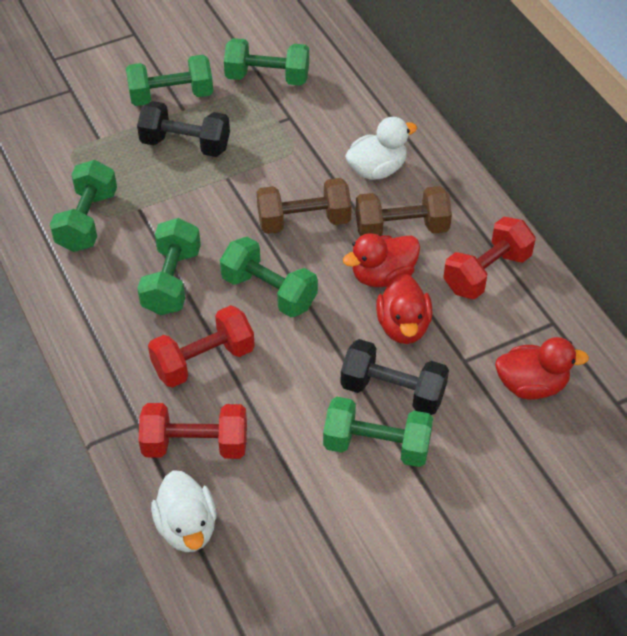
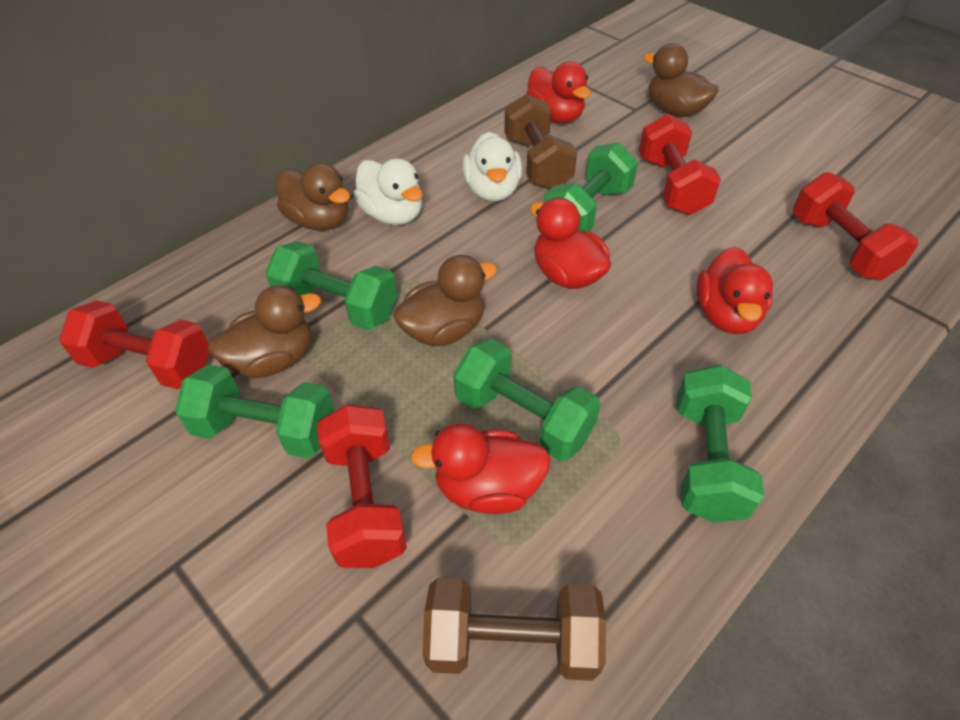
black dumbbell: [137,101,230,157] [340,339,449,415] = 2 -> none = 0
brown duck: none = 0 -> [208,285,321,378] [276,163,350,230] [393,255,497,346] [643,43,719,117] = 4
green dumbbell: [50,160,117,252] [126,55,213,106] [137,218,201,315] [220,237,318,317] [224,38,309,86] [323,397,433,467] = 6 -> [175,364,334,459] [265,241,397,330] [453,339,601,461] [544,142,638,232] [677,365,764,523] = 5
red duck: [343,233,420,287] [376,273,432,344] [495,337,589,400] = 3 -> [411,423,551,514] [526,61,591,123] [530,197,611,289] [697,247,773,334] = 4
red dumbbell: [139,403,247,459] [148,305,255,388] [443,217,536,299] = 3 -> [59,300,209,389] [317,404,407,568] [639,114,721,215] [793,172,918,280] = 4

